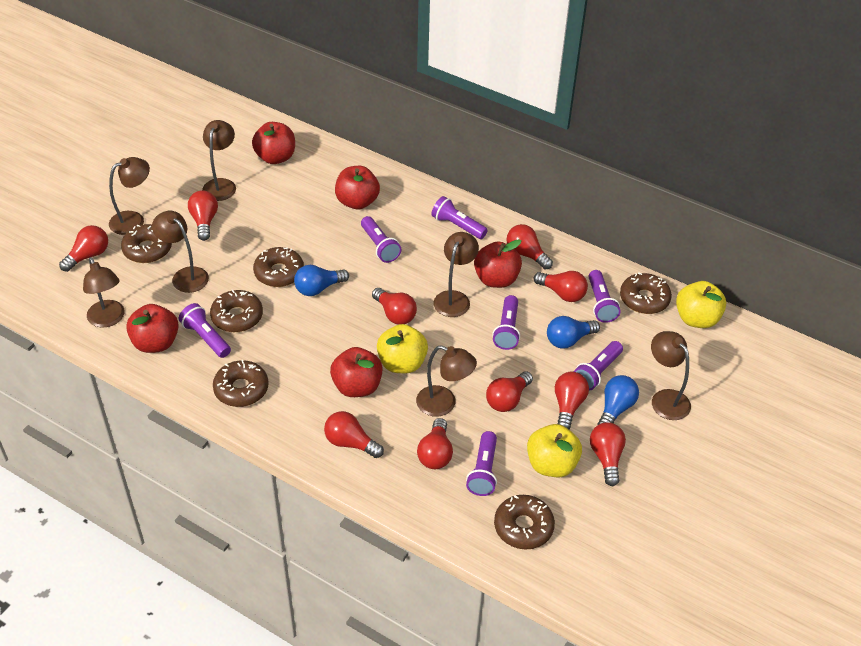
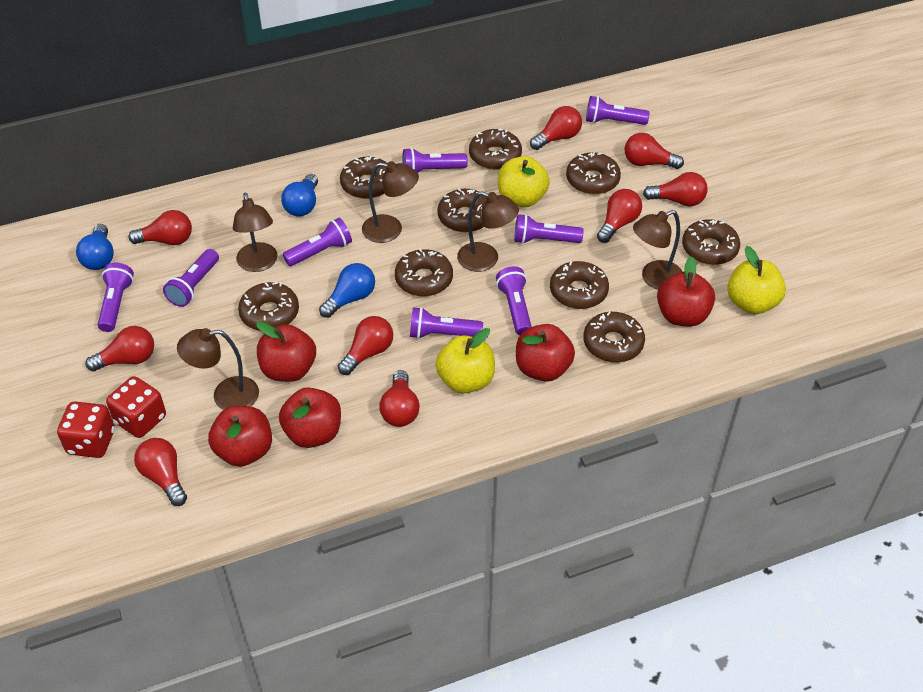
brown donut: [121,224,172,263] [210,289,263,332] [213,360,268,407] [253,247,304,287] [494,495,555,549] [620,272,672,314] = 6 -> [238,282,299,331] [340,156,387,199] [395,248,453,296] [437,188,487,232] [469,129,522,170] [550,261,609,309] [566,152,621,194] [583,311,645,363] [682,219,740,265] = 9
brown lamp: [83,257,125,328] [109,157,150,235] [152,211,209,293] [202,120,236,201] [416,345,477,417] [434,232,479,317] [651,331,691,420] = 7 -> [177,328,259,410] [233,193,278,272] [362,161,419,243] [457,191,519,272] [633,210,683,290] = 5
purple flashlight: [179,303,231,358] [361,216,401,263] [432,196,488,239] [466,431,497,496] [492,295,520,350] [574,341,623,390] [588,270,621,323] = 7 -> [98,263,134,332] [163,249,219,307] [283,218,352,266] [402,148,468,172] [410,307,483,339] [496,266,532,335] [514,214,584,244] [586,96,650,125] = 8
red dice: none = 0 -> [57,402,115,458] [106,376,166,438] = 2
red light bulb: [59,225,108,272] [188,190,218,241] [324,411,384,458] [372,288,417,325] [417,418,453,469] [486,371,533,412] [506,224,553,269] [534,271,588,302] [555,372,589,429] [590,422,626,486] = 10 -> [85,326,154,371] [128,210,192,245] [134,438,187,506] [338,316,393,375] [379,370,420,427] [530,106,582,150] [597,189,642,243] [625,133,684,169] [643,172,708,206] = 9

